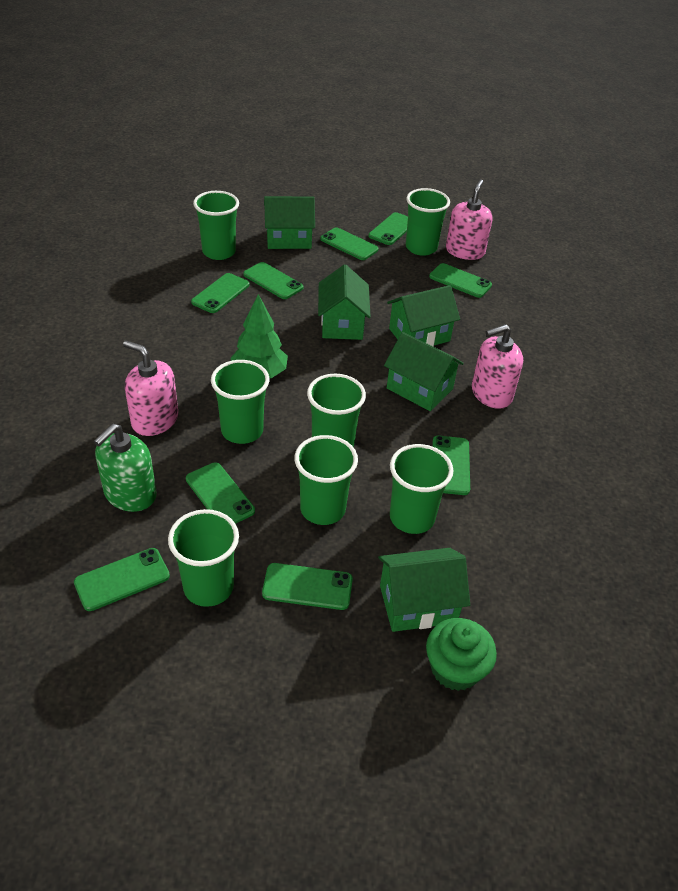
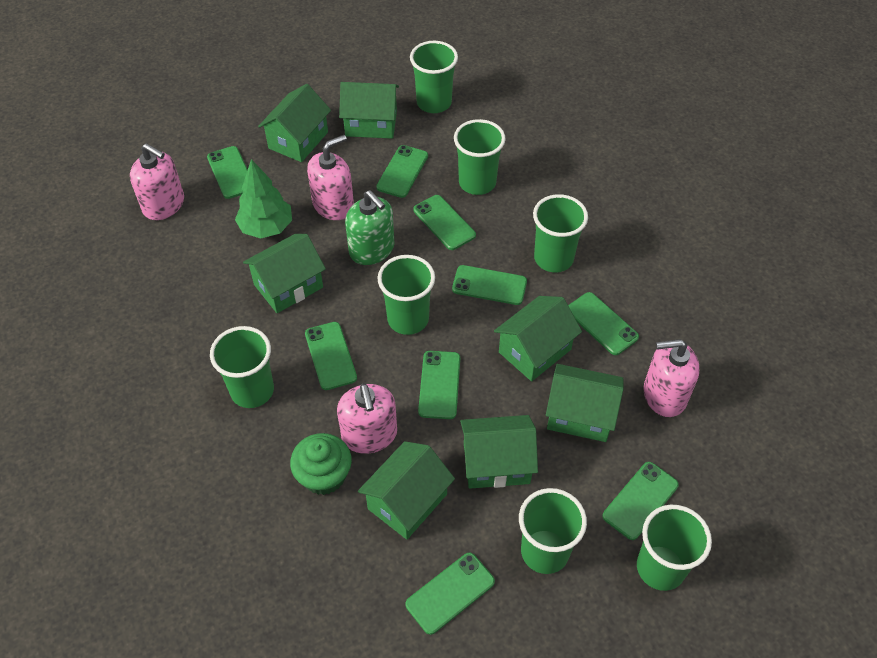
green house: [264,196,315,249] [318,264,371,340] [378,548,470,632] [384,332,464,411] [387,285,460,346] = 5 -> [243,234,326,313] [258,84,331,162] [339,82,399,139] [358,441,455,539] [460,415,538,489] [494,296,582,381] [546,364,624,442] = 7
pink soap dispenser: [123,340,178,436] [446,179,493,260] [472,324,523,409] = 3 -> [130,143,184,220] [307,135,354,220] [337,383,397,454] [643,339,700,417] = 4

